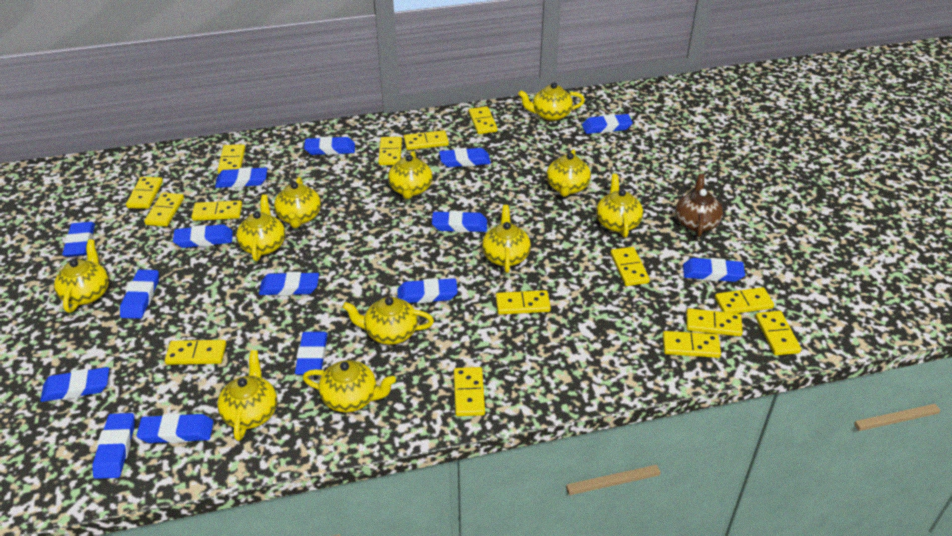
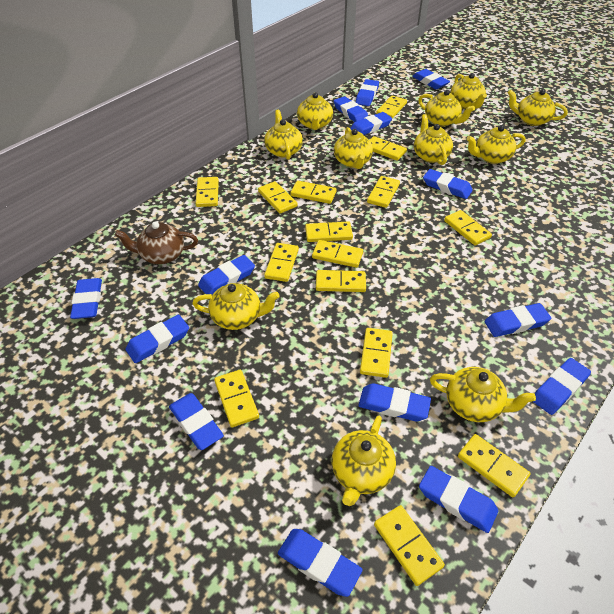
blue eraser: [40,367,109,402] [62,222,95,257] [92,413,135,479] [120,269,159,319] [137,413,213,443] [173,224,233,248] [215,167,267,188] [259,272,319,296] [295,332,328,375] [304,137,355,155] [397,278,458,303] [432,211,487,232] [439,148,491,167] [582,114,633,134] [683,258,745,282] = 15 -> [70,278,102,319] [126,315,189,363] [169,393,224,450] [198,255,255,295] [278,529,363,597] [334,96,368,122] [350,112,392,135] [356,79,379,106] [358,383,431,421] [412,69,450,89] [419,466,498,533] [423,169,473,199] [485,303,551,337] [532,358,591,415] = 14

